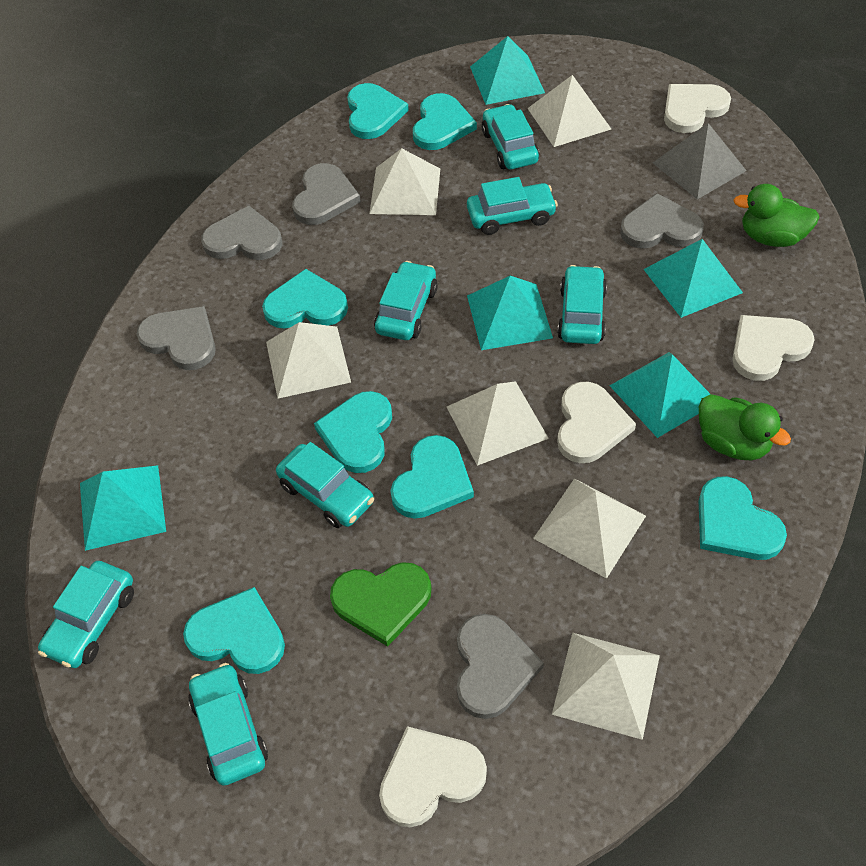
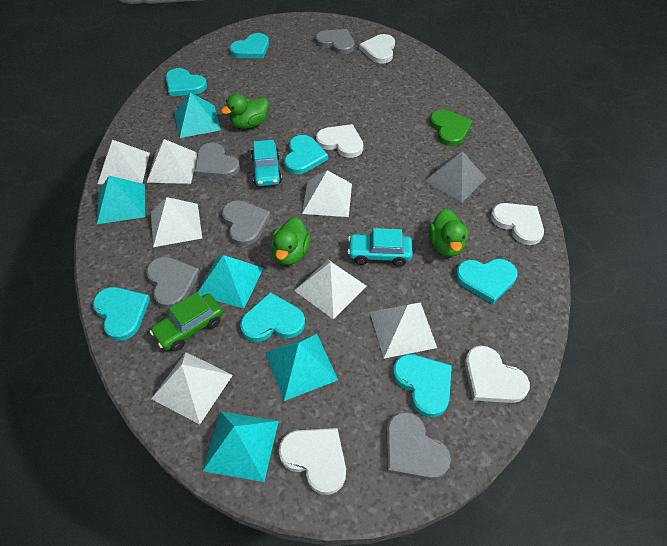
green car: none = 0 -> [149,292,223,351] = 1
green duck: [699,394,791,460] [733,184,819,247] = 2 -> [221,94,268,129] [271,217,311,265] [429,209,468,257] = 3
turquoise car: [38,561,134,668] [188,663,268,786] [276,442,374,528] [374,261,438,340] [467,177,558,235] [482,104,539,169] [557,265,607,344] = 7 -> [251,140,282,186] [347,228,413,266] = 2
white heart: [379,726,487,827] [557,382,636,463] [664,84,731,133] [732,315,815,381] = 4 -> [279,428,346,495] [316,124,363,158] [359,34,395,63] [465,346,530,403] [491,203,544,245] = 5
white pyramid: [266,322,351,399] [369,148,440,215] [447,381,549,466] [527,75,611,147] [533,479,646,579] [552,633,660,740] = 6 -> [98,140,150,184] [146,139,197,184] [151,197,202,247] [151,352,233,424] [294,260,366,320] [302,170,352,217] [370,302,437,358] = 7

